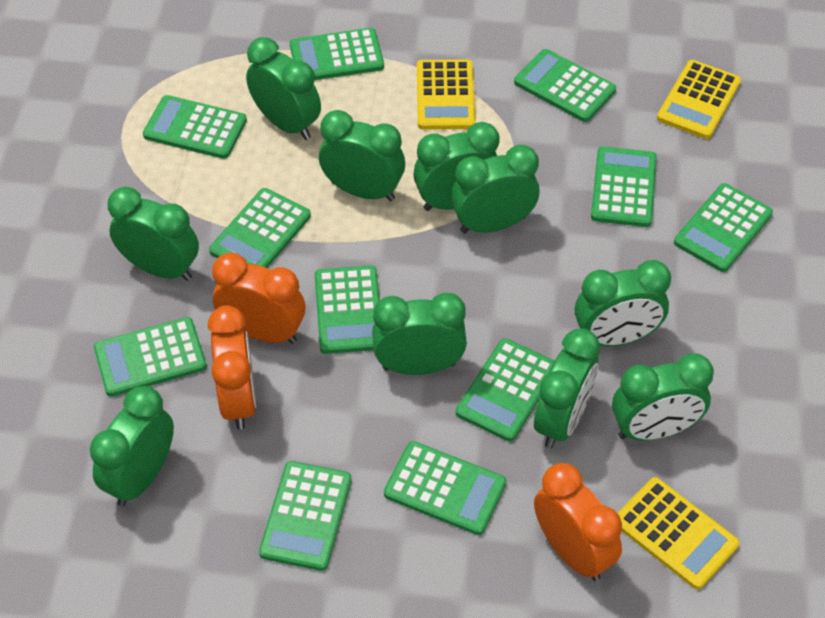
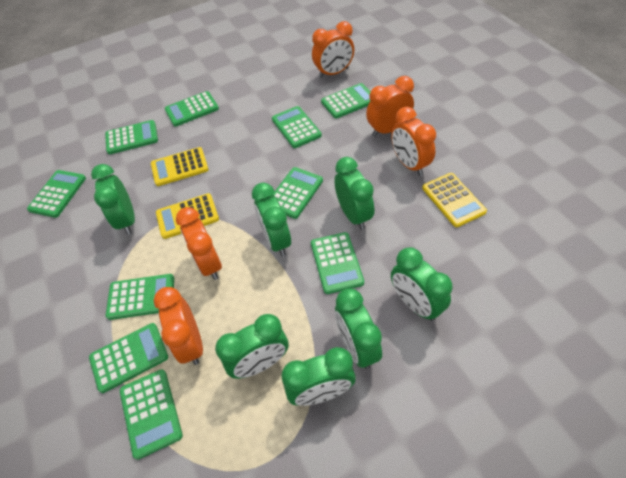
green calculator: [94,317,207,397] [143,95,247,159] [209,188,311,268] [259,461,352,571] [290,28,384,80] [315,265,380,354] [384,441,506,535] [456,338,555,442] [514,49,616,122] [591,146,657,227] [674,183,773,272] = 11 -> [27,170,86,218] [89,323,168,393] [105,120,158,154] [106,274,174,320] [120,369,183,460] [165,91,219,127] [272,106,322,148] [273,167,323,219] [311,232,364,294] [321,83,371,119] = 10
green clock: [90,386,174,506] [108,187,199,281] [246,37,321,140] [319,110,405,201] [372,293,467,375] [413,122,500,211] [451,145,539,233] [534,328,600,448] [575,260,671,346] [612,353,714,441] = 10 -> [91,164,135,234] [215,314,289,379] [252,183,291,256] [281,347,356,406] [335,157,374,230] [335,289,382,369] [391,247,453,321] = 7
orange clock: [208,306,256,429] [212,252,305,344] [534,463,622,581] = 3 -> [153,287,203,365] [176,207,222,280] [312,21,354,78] [366,76,414,137] [391,107,436,176] = 5

